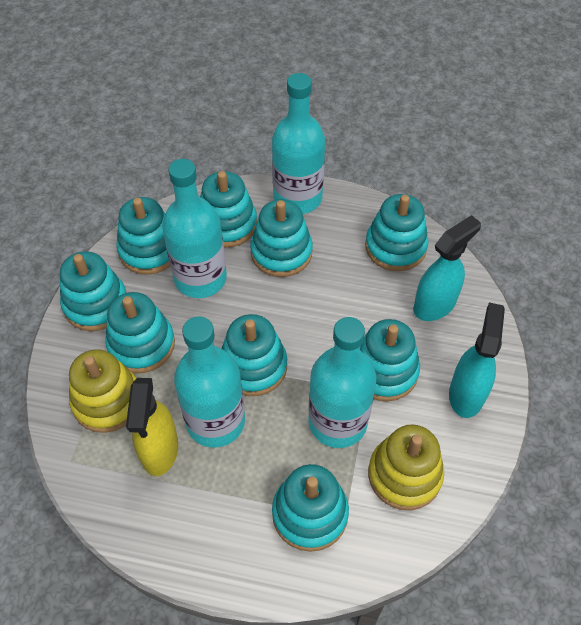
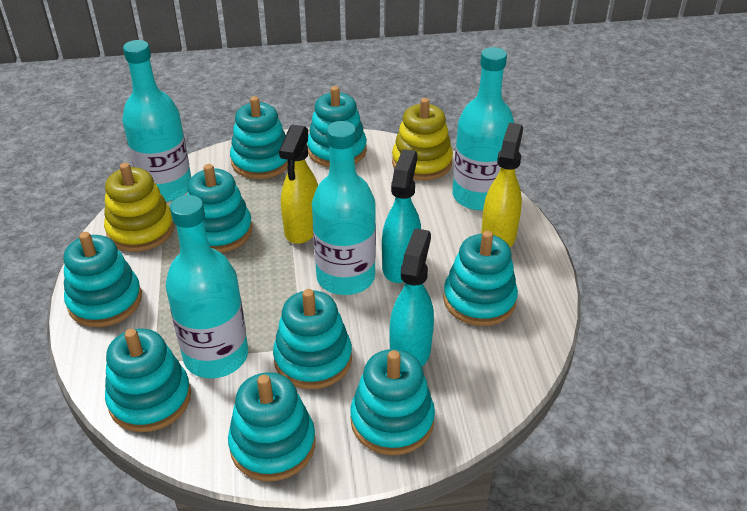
yellow spray bottle: [126,378,178,476] = 1 -> [279,125,318,244] [481,123,523,247] = 2

